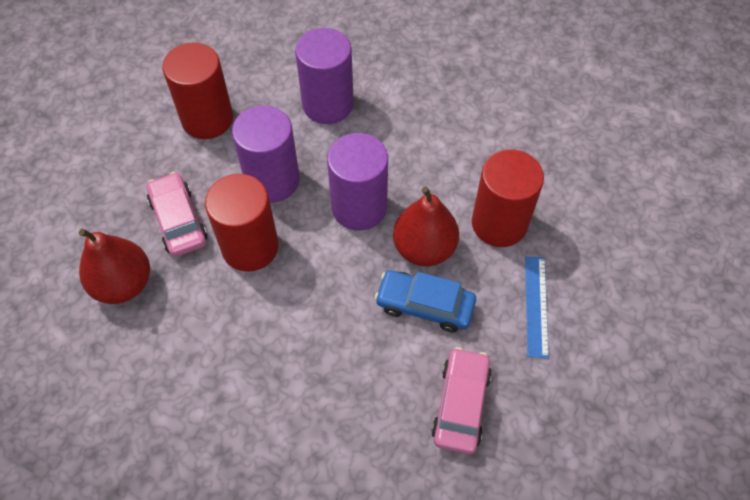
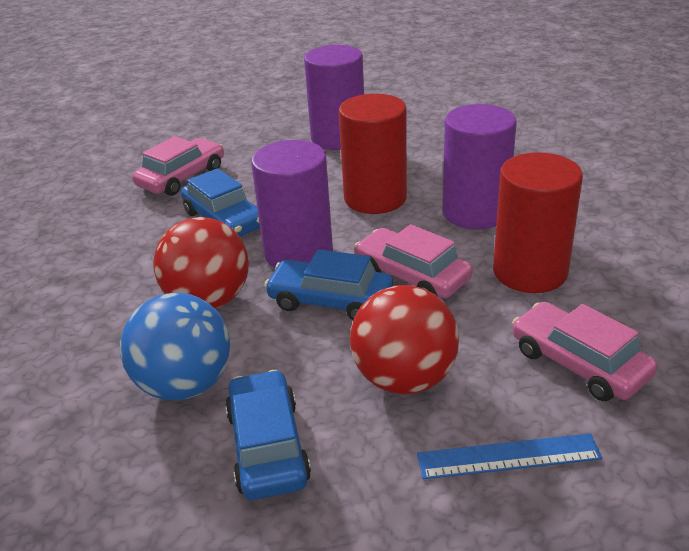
blue ball: none = 0 -> [120,293,230,401] = 1
blue car: [375,270,476,332] = 1 -> [181,168,260,236] [225,370,311,500] [264,249,393,320] = 3
pink car: [147,172,208,257] [431,347,492,454] = 2 -> [133,136,224,196] [354,224,472,298] [512,302,657,401] = 3
red ball: none = 0 -> [154,217,249,309] [350,285,459,394] = 2
red cylinder: [162,42,233,139] [205,174,279,272] [472,150,544,247] = 3 -> [339,94,407,214] [493,152,583,293] = 2
red pear: [79,229,150,304] [393,187,459,266] = 2 -> none = 0

